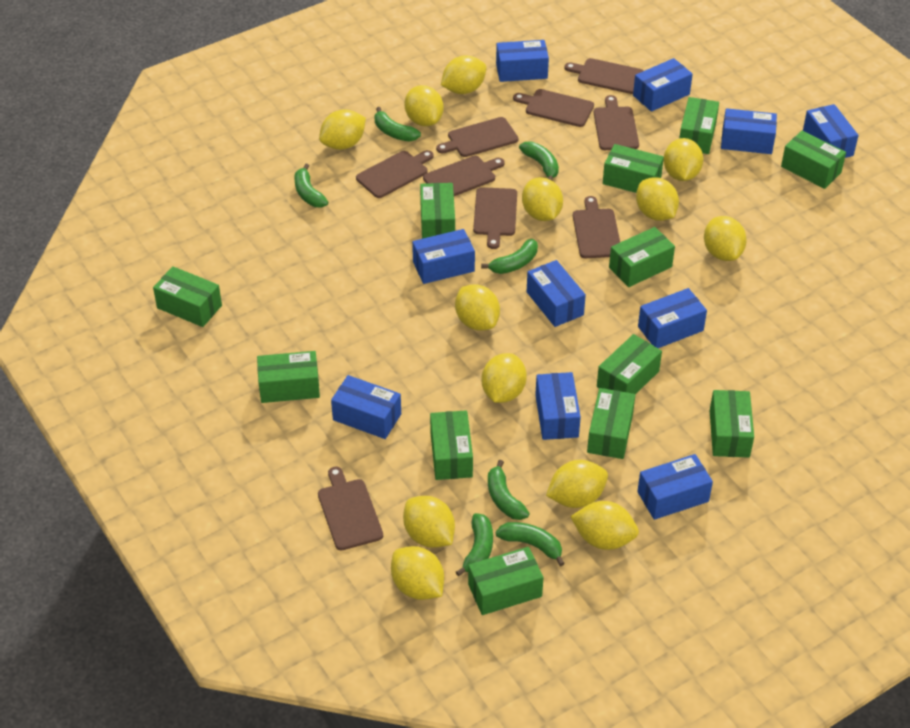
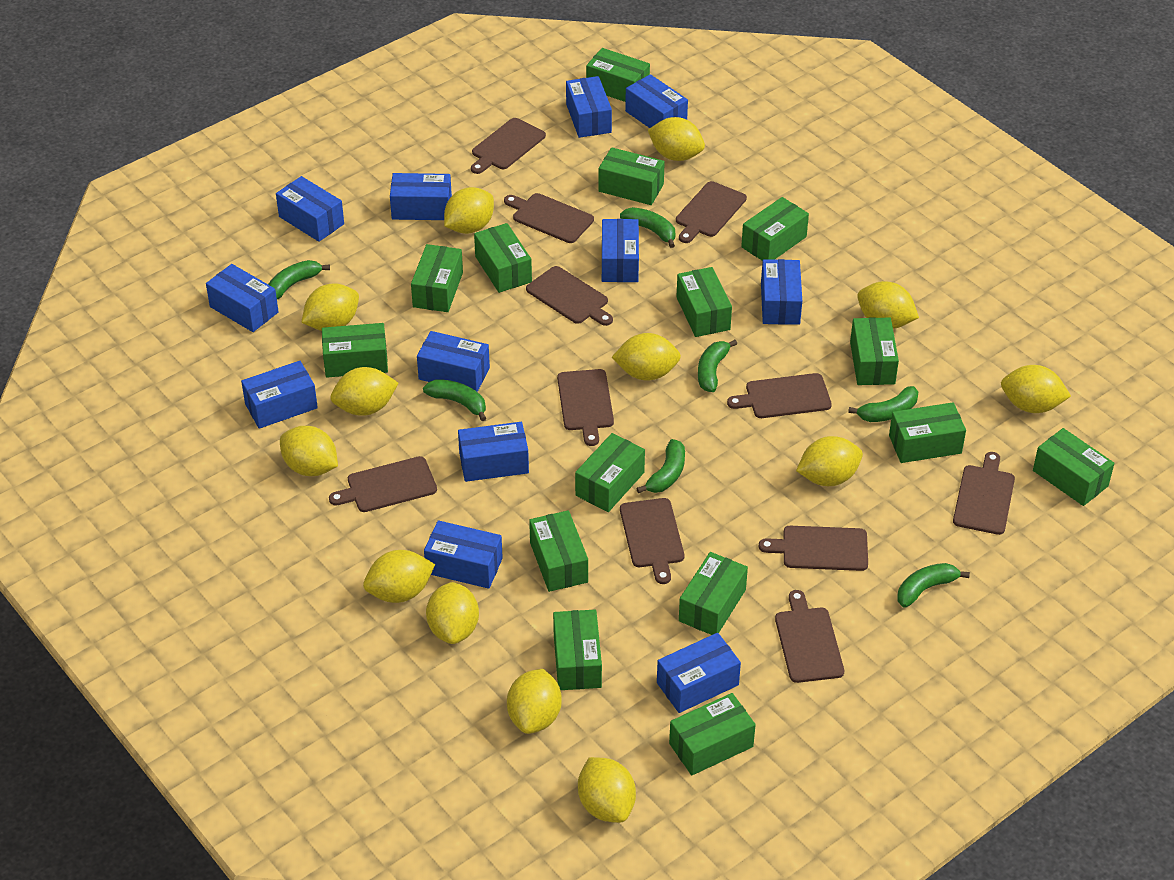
blue box: [331,375,401,439] [412,229,475,284] [496,40,549,82] [527,260,586,327] [535,372,581,440] [633,58,693,112] [637,454,713,520] [638,288,707,348] [721,108,777,154] [803,104,859,158] = 10 -> [206,264,279,332] [241,361,318,429] [276,176,344,242] [390,173,452,220] [417,331,490,392] [424,520,503,589] [458,422,529,482] [566,76,612,138] [602,219,639,282] [625,74,688,128] [657,633,741,713] [761,259,802,325] = 12
brown cutting board: [318,466,383,550] [356,150,434,198] [423,156,505,196] [436,117,519,157] [473,187,517,249] [513,89,594,127] [564,58,644,94] [573,196,620,258] [594,95,639,150] = 9 -> [329,456,437,512] [471,118,546,174] [504,193,594,243] [526,266,613,326] [557,369,614,446] [620,498,684,584] [676,181,747,243] [727,373,832,418] [759,526,868,571] [775,590,844,683] [953,452,1015,535] = 11
green box: [153,266,222,327] [257,351,320,403] [420,183,455,239] [430,410,473,480] [468,547,544,615] [587,388,635,459] [597,334,662,394] [603,144,664,193] [609,227,675,287] [679,97,719,154] [710,390,754,457] [781,131,846,189] = 12 -> [322,323,388,377] [411,244,463,312] [474,223,532,293] [529,510,588,592] [553,610,602,690] [575,433,645,512] [586,48,650,102] [598,147,665,205] [669,693,756,775] [676,267,732,337] [679,552,748,635] [741,197,809,261] [850,317,899,385] [889,402,966,463] [1033,428,1114,506] = 15

